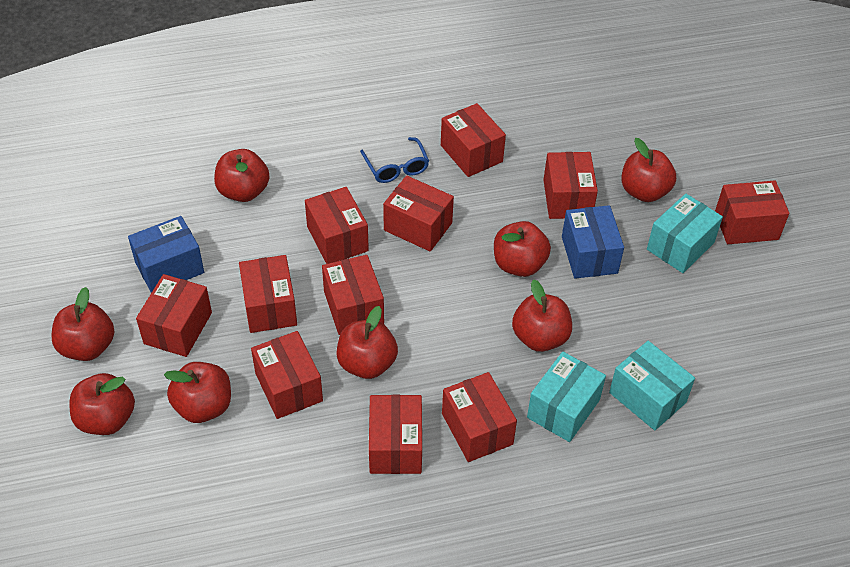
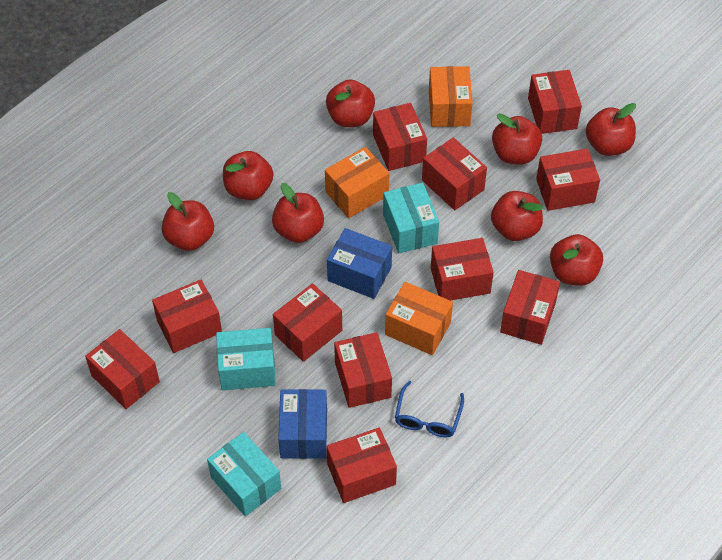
orange box: none = 0 -> [325,147,389,218] [385,282,453,355] [429,66,473,127] = 3

